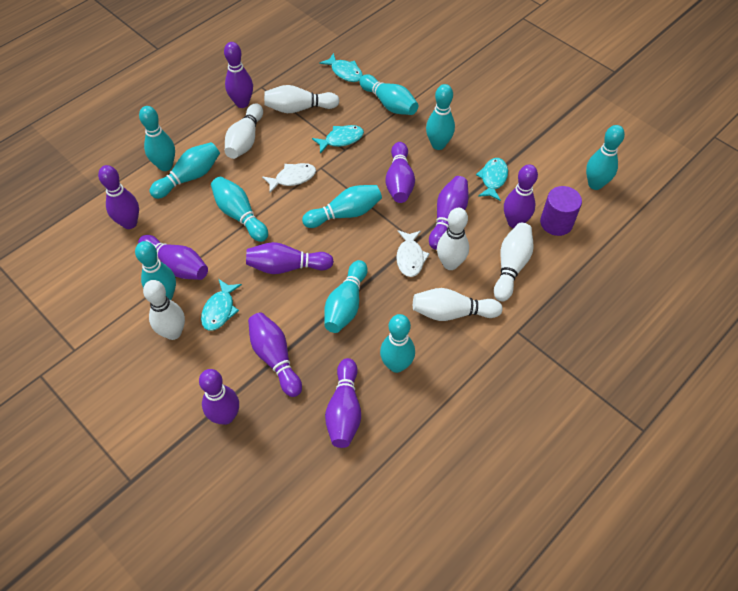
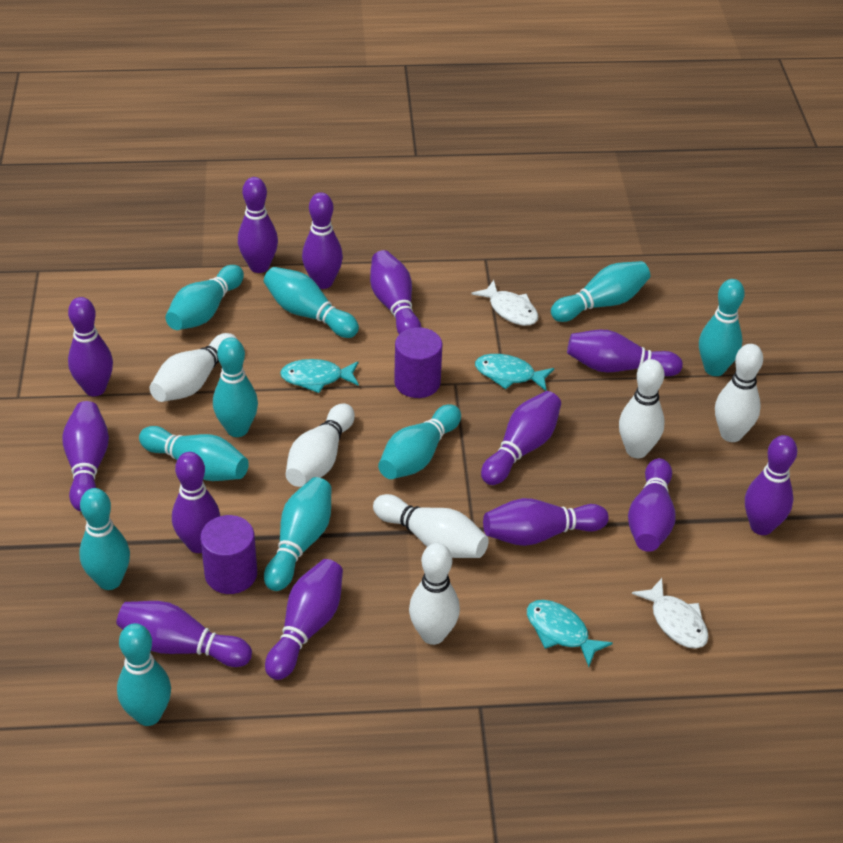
purple bowling pin: [98,165,139,229] [138,235,208,280] [199,369,239,425] [224,42,253,108] [246,242,334,274] [248,312,302,397] [325,358,361,448] [385,142,415,203] [429,176,469,250] [504,164,538,228] = 10 -> [62,401,109,511] [68,297,113,396] [116,601,252,667] [172,452,220,553] [238,177,278,273] [265,559,343,680] [302,192,343,289] [370,250,421,334] [481,391,561,485] [483,498,609,546] [567,330,683,376] [628,458,676,552] [745,435,797,535] = 13
purple cylinder: [540,186,582,236] = 1 -> [200,515,257,594] [394,327,442,398] = 2
turquoise fish: [201,279,242,331] [312,125,364,154] [319,53,363,82] [476,158,508,201] = 4 -> [280,359,359,393] [475,354,554,391] [527,600,613,667] = 3

